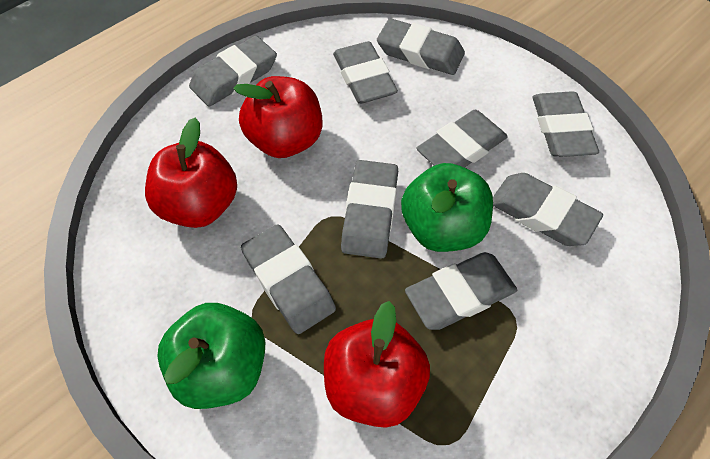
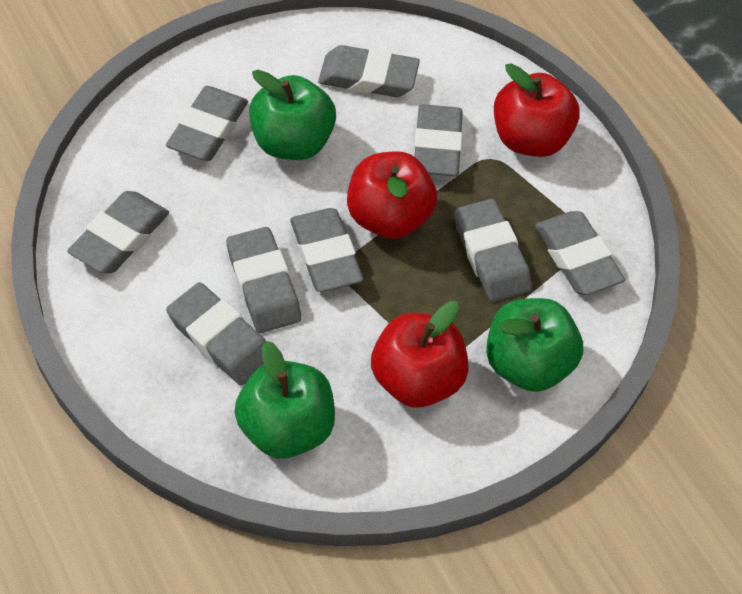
green apple: [157,303,265,409] [401,163,493,252] = 2 -> [234,341,335,459] [249,70,336,160] [486,298,583,392] = 3

